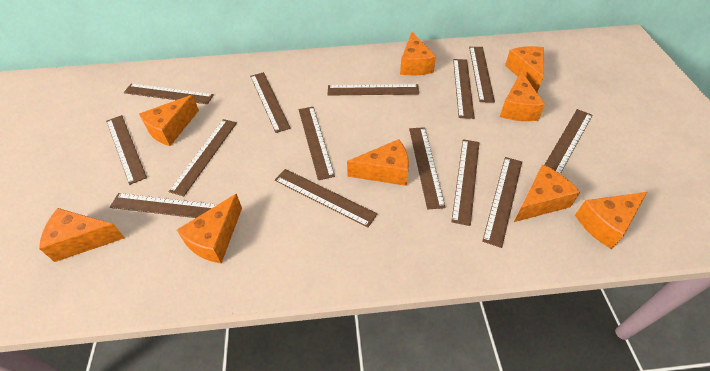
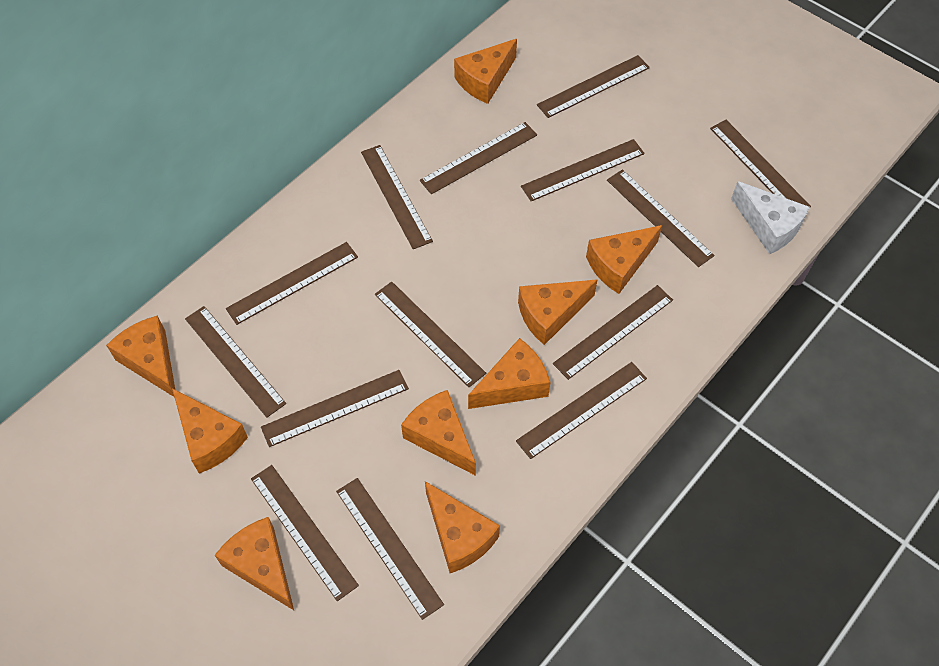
white cheese: none = 0 -> [731,181,810,254] = 1

